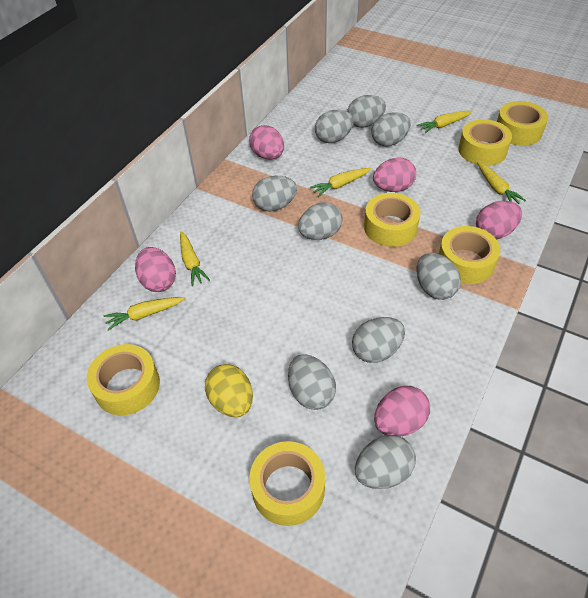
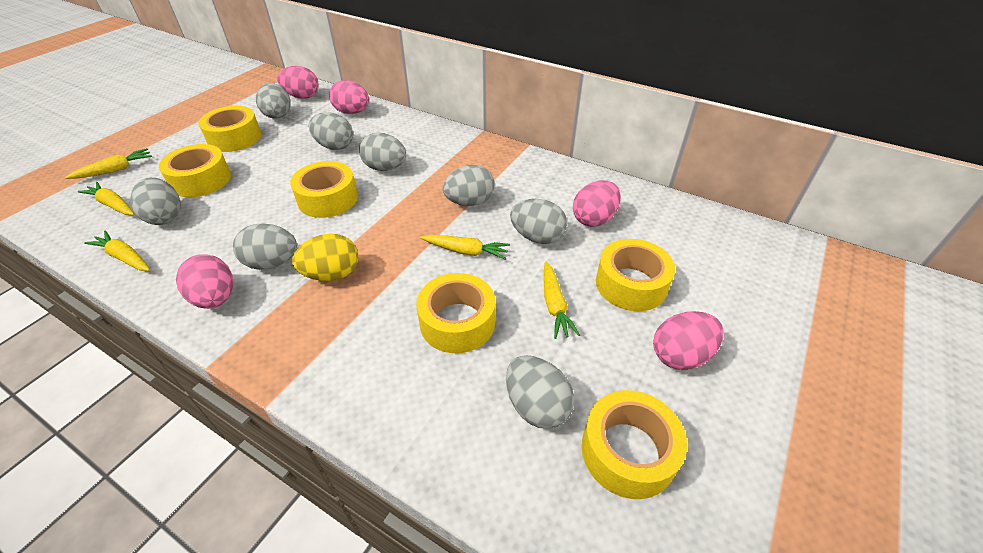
grey egg: [252,176,297,212] [288,354,336,410] [298,202,343,240] [315,110,354,143] [347,95,386,128] [352,317,405,363] [355,435,416,489] [371,112,411,146] [417,253,461,300] = 9 -> [130,177,181,225] [233,224,297,270] [256,83,291,119] [309,112,353,150] [359,133,406,171] [443,165,495,206] [506,356,574,429] [510,199,567,244] = 8

